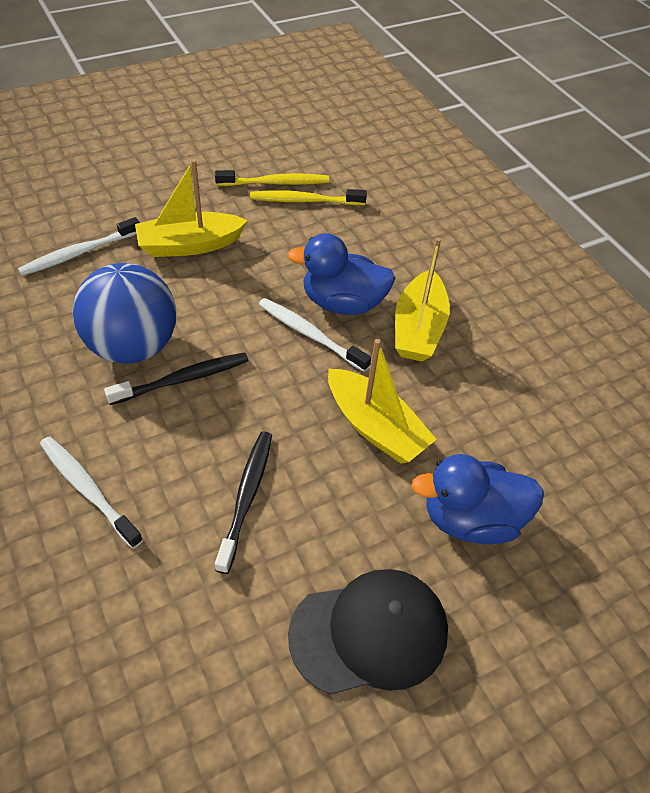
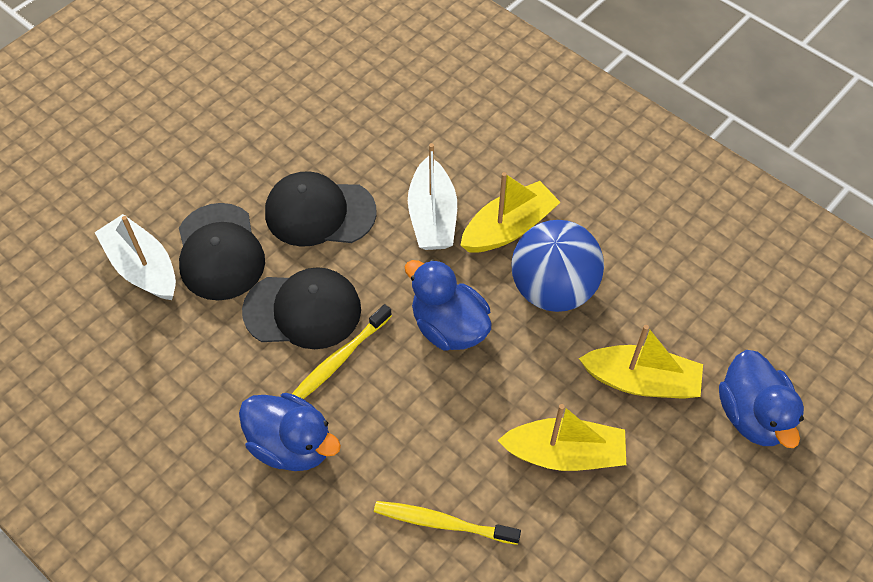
black cap: [288,569,448,695] = 1 -> [179,203,265,300] [242,267,361,349] [265,171,377,247] = 3
black toothbrush: [104,352,249,405] [215,431,272,574] = 2 -> none = 0
blue duck: [287,233,396,315] [411,454,544,545] = 2 -> [239,393,341,471] [405,259,491,351] [719,350,804,448] = 3
white boat: none = 0 -> [94,214,176,300] [408,143,457,250] = 2
white toothbrush: [18,217,140,276] [40,436,143,549] [259,298,371,372] = 3 -> none = 0

